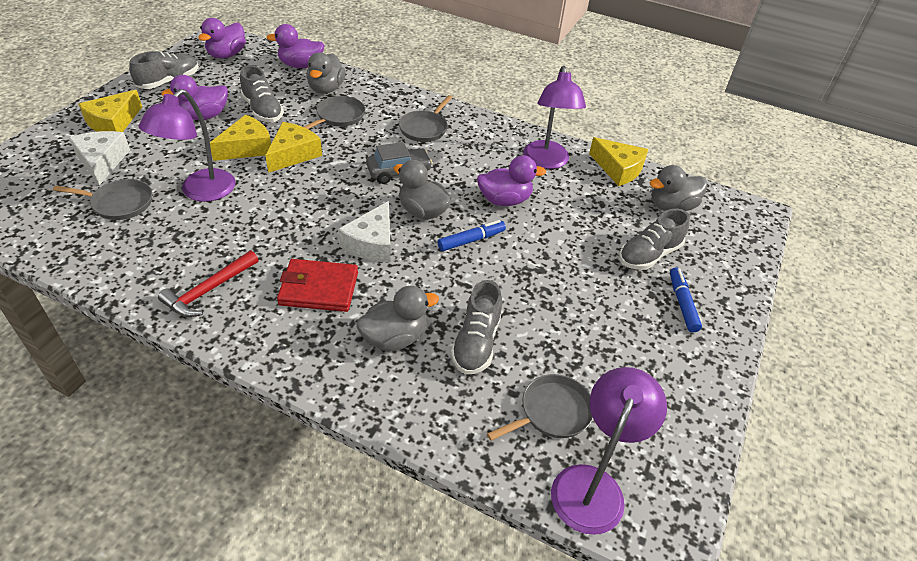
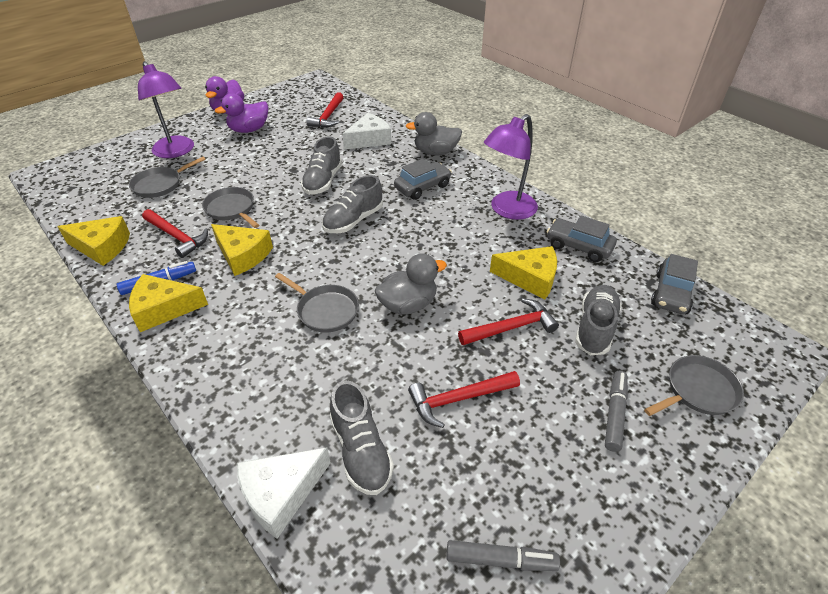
blue marker: [438,220,506,251] [670,267,702,332] = 2 -> [117,261,196,295] = 1
grey car: [366,142,433,184] = 1 -> [394,159,452,200] [547,215,617,262] [651,254,698,314] = 3
grey duck: [306,52,346,94] [356,286,439,351] [394,160,451,220] [650,165,707,211] = 4 -> [375,253,447,315] [406,112,462,155] = 2
grey marker: none = 0 -> [446,540,560,571] [605,371,628,452] = 2
purple duck: [161,75,228,120] [198,18,246,58] [267,24,325,68] [477,155,546,206] = 4 -> [205,76,244,114] [215,93,268,133] = 2
purple lamp: [139,89,235,202] [523,66,586,169] [551,367,667,535] = 3 -> [138,61,194,158] [484,114,538,220] = 2
red hammer: [158,251,258,317] = 1 -> [142,209,208,258] [307,92,343,128] [408,371,520,428] [458,298,559,345] = 4
red wallet: [277,259,358,312] = 1 -> none = 0

